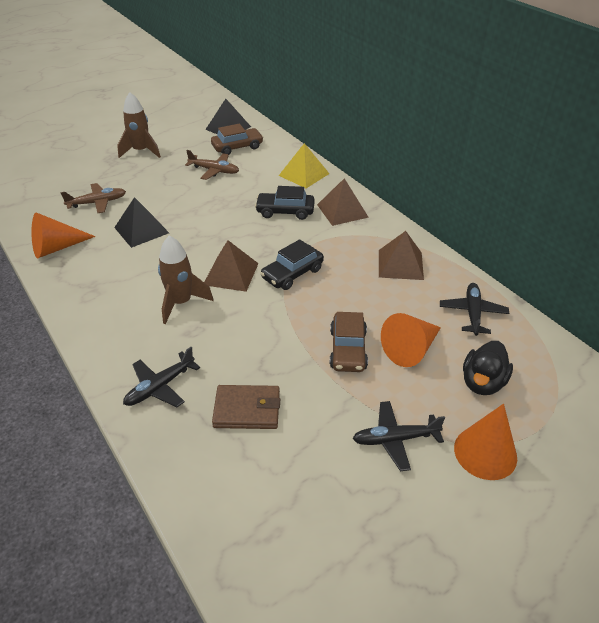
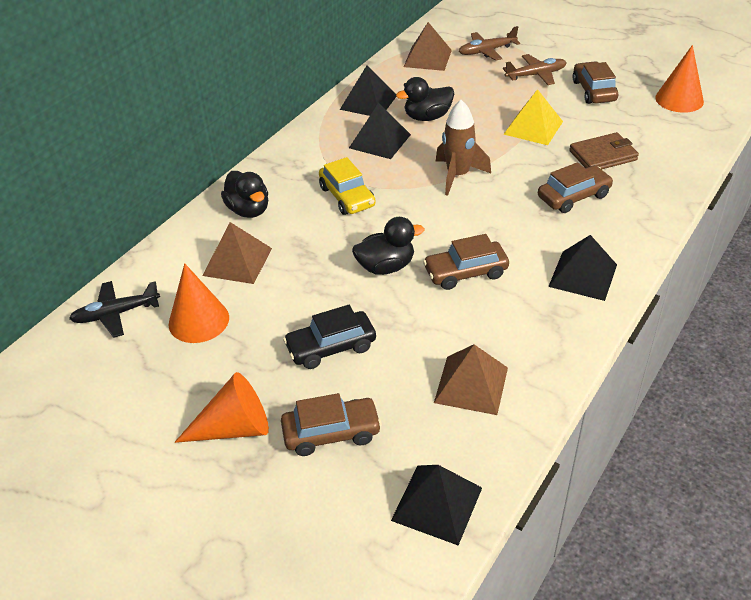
black car: [255,186,315,220] [260,239,324,290] = 2 -> [283,305,376,369] = 1
black duck: [463,341,513,395] = 1 -> [221,171,268,218] [352,217,424,275] [396,77,454,121] = 3
black plane: [123,347,200,407] [353,401,445,471] [440,283,509,336] = 3 -> [69,281,160,338] = 1
black pyramid: [114,197,169,248] [205,99,251,134] = 2 -> [340,65,396,116] [349,103,411,159] [391,465,482,545] [548,235,617,301] = 4
brown car: [211,124,263,154] [330,312,368,372] = 2 -> [281,393,382,456] [423,234,509,290] [538,162,613,213] [573,61,618,104] = 4
brown rocket: [117,92,161,158] [158,235,214,324] = 2 -> [436,100,491,196] = 1
yellow car: none = 0 -> [319,157,376,215] = 1

